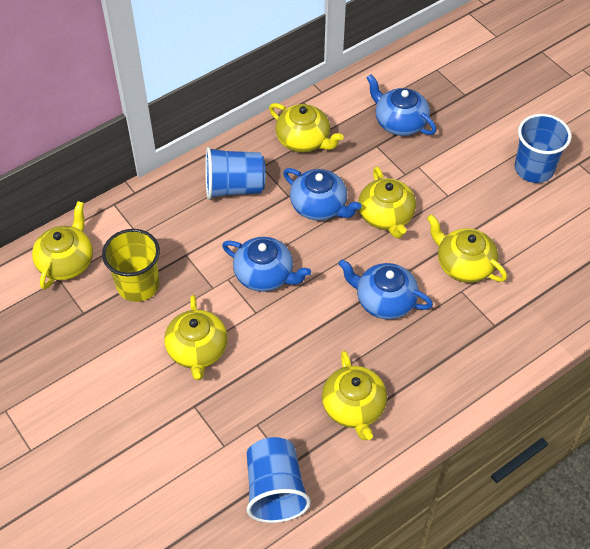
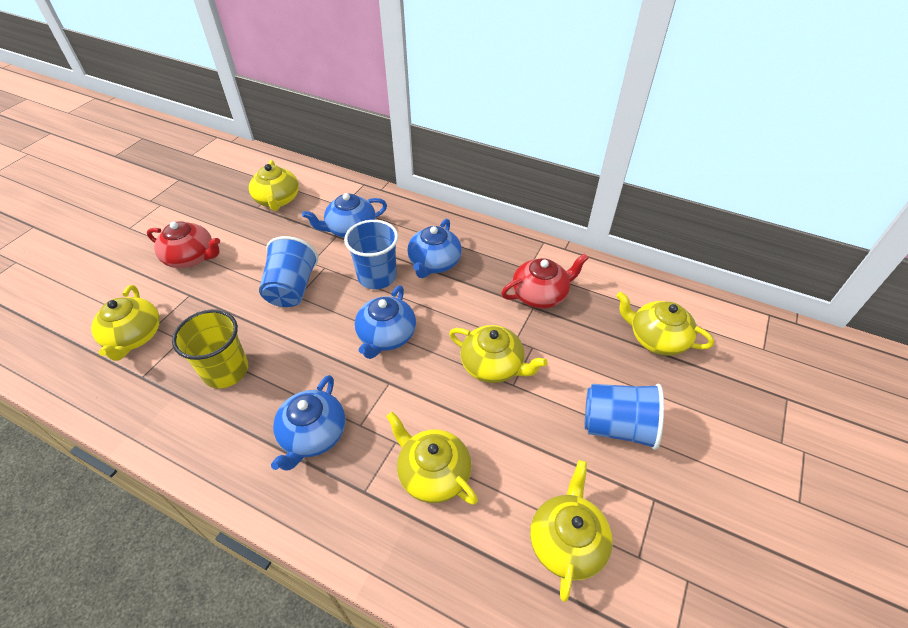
red teapot: none = 0 -> [147,221,220,268] [501,254,589,309] = 2

